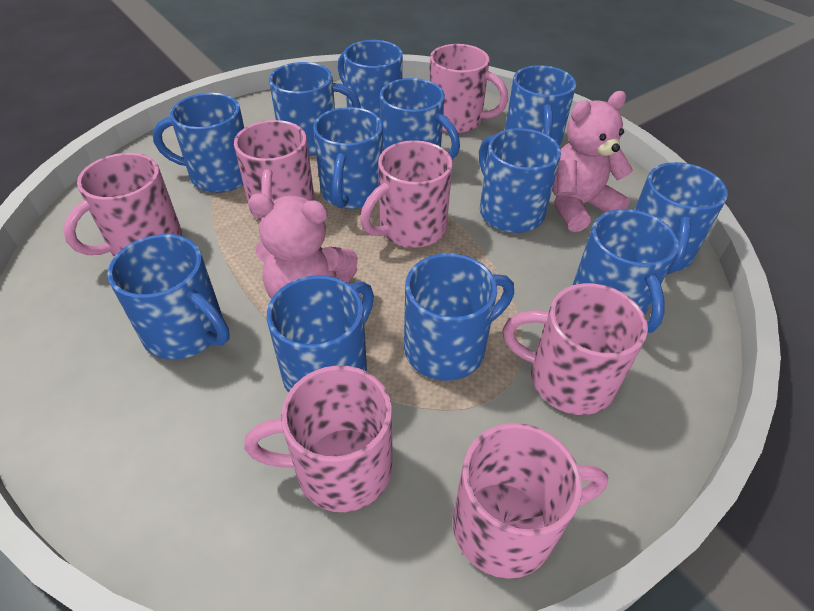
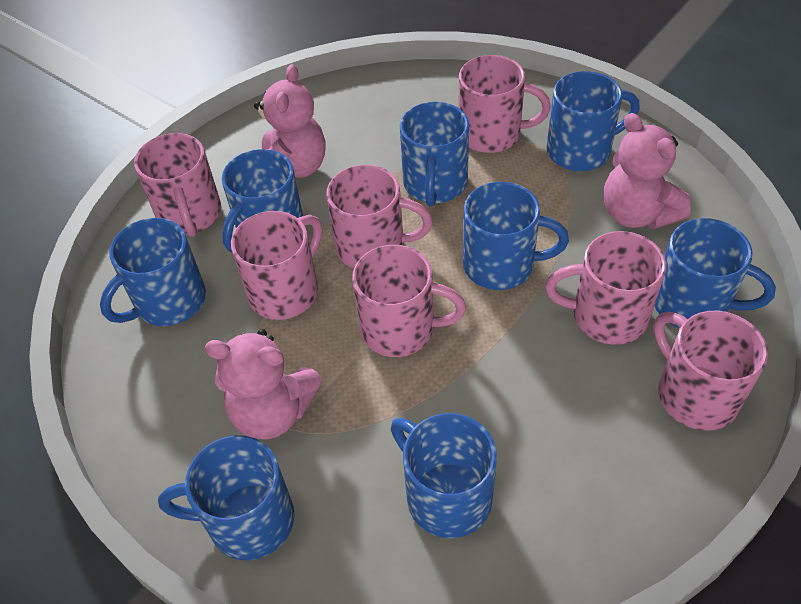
blue mug: [107,234,230,360] [152,93,244,193] [267,275,374,393] [269,62,361,156] [313,107,383,209] [338,40,403,118] [380,78,460,159] [404,253,514,381] [479,128,561,233] [505,65,576,147] [573,209,679,333] [634,162,728,274] = 12 -> [100,218,206,326] [158,435,294,560] [222,149,303,252] [391,413,497,538] [400,102,469,207] [463,182,569,290] [547,71,639,171] [655,218,776,328] = 8
pink teddy bear: [248,194,358,299] [552,91,633,232] = 2 -> [205,329,323,439] [254,64,325,178] [604,113,691,229] = 3

